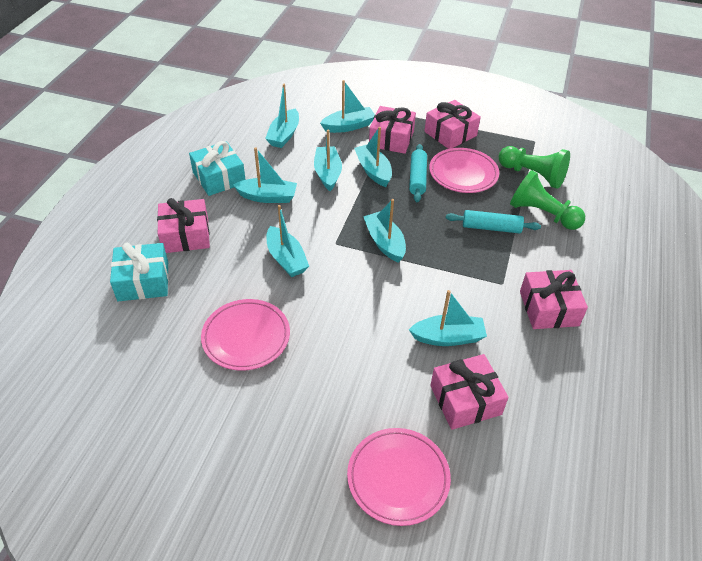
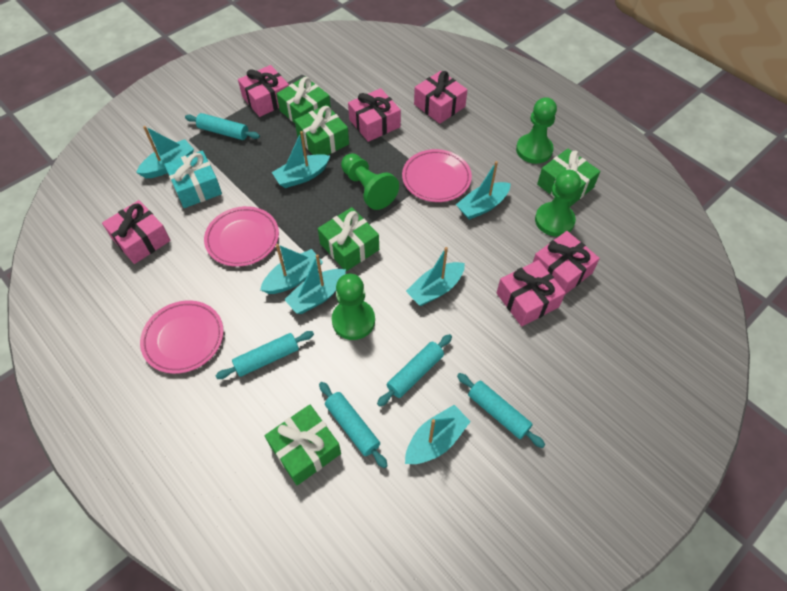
green gift: none = 0 -> [265,404,341,486] [276,77,331,123] [295,105,349,155] [318,207,379,271] [537,149,600,207] = 5
green pawn: [498,146,570,189] [510,170,585,230] = 2 -> [332,274,375,340] [341,153,399,210] [516,97,557,164] [535,170,581,236] = 4
pink gift: [157,198,210,253] [369,106,416,154] [424,100,481,149] [430,354,509,430] [520,270,588,329] = 5 -> [102,200,171,264] [238,65,289,117] [348,88,401,142] [414,71,467,124] [497,260,565,326] [533,231,600,294] = 6
turquoise boat: [233,148,297,203] [265,84,299,148] [267,205,309,277] [314,129,342,191] [320,80,375,133] [354,127,392,187] [363,199,406,263] [409,290,487,346] = 8 -> [136,126,194,178] [260,244,323,294] [272,131,330,188] [284,254,346,314] [405,405,471,464] [406,247,465,306] [456,161,511,220] = 7
turquoise gift: [110,242,169,301] [189,141,245,196] = 2 -> [164,150,222,208] = 1
turquoise rolling pin: [409,144,427,202] [446,210,541,234] = 2 -> [185,113,260,140] [215,331,314,379] [319,382,388,468] [377,334,452,407] [457,373,545,448] = 5

